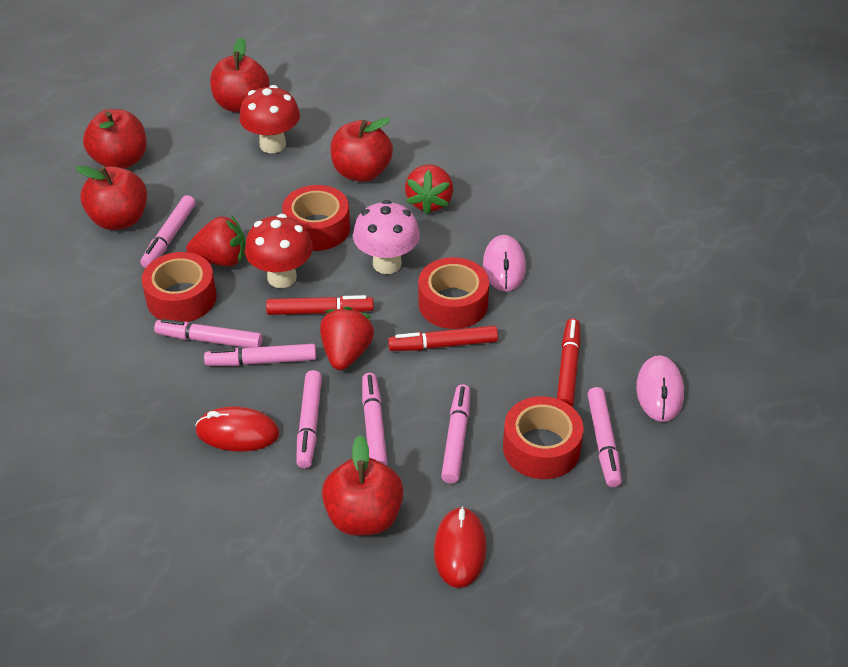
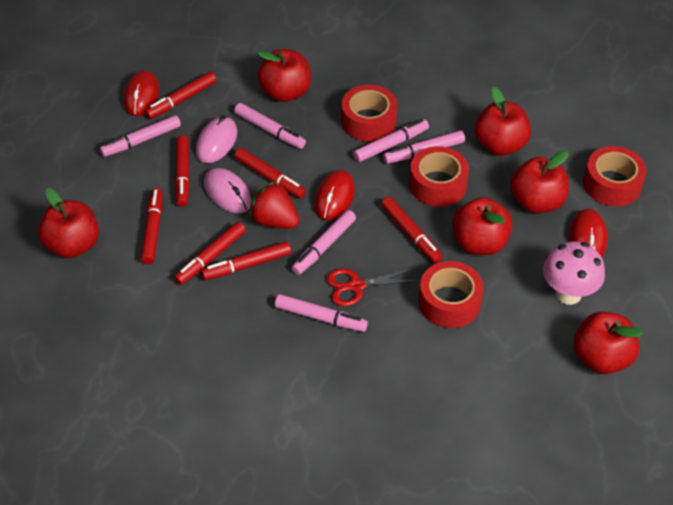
pink marker: [140,195,196,268] [154,319,262,348] [204,344,316,366] [296,370,322,468] [362,373,388,466] [441,384,470,483] [587,387,622,487] = 7 -> [100,115,181,157] [234,103,306,149] [275,294,368,332] [292,210,356,275] [353,119,429,162] [383,130,465,164] = 6
red apple: [75,165,147,230] [83,109,147,169] [210,37,269,113] [322,435,404,536] [331,118,393,182] = 5 -> [38,188,99,258] [257,49,311,102] [452,197,513,255] [475,86,531,156] [510,151,569,213] [574,311,643,374] = 6
red marker: [266,295,374,315] [388,326,498,351] [557,319,580,406] = 3 -> [141,188,163,264] [145,72,217,119] [174,222,246,285] [175,135,190,206] [201,241,291,280] [234,148,306,198] [381,197,442,263] = 7
red mouse: [195,406,279,452] [434,506,487,588] = 2 -> [124,70,160,116] [315,170,355,220] [569,209,608,257] = 3
red mushroom: [239,85,300,153] [245,214,313,288] = 2 -> none = 0
red scissors: none = 0 -> [327,268,419,306] = 1
red strawberry: [187,215,246,266] [320,307,374,370] [405,165,453,215] = 3 -> [249,181,300,229] = 1

